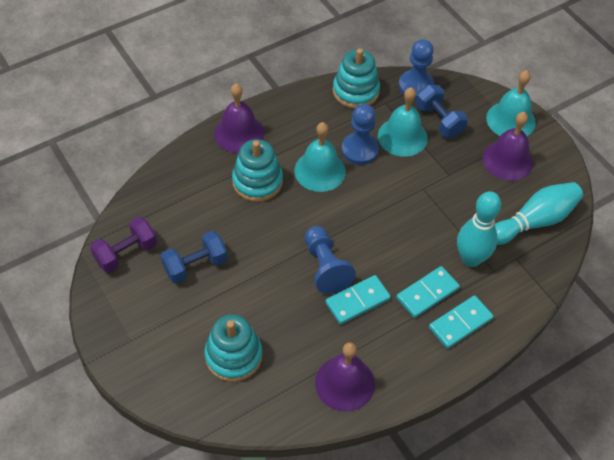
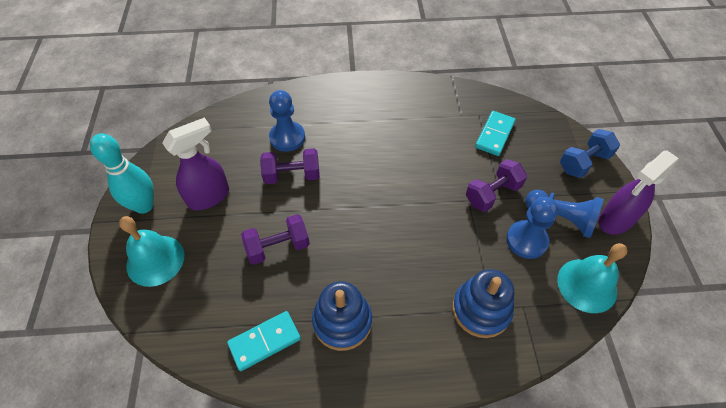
blue dumbbell: [161,231,227,284] [416,85,468,138] = 2 -> [560,129,620,178] = 1
blue stacking toy: none = 0 -> [312,281,372,351] [452,269,514,338] = 2
purple bell: [214,83,264,153] [315,342,375,412] [482,112,533,181] = 3 -> none = 0
purple dumbbell: [90,217,157,273] = 1 -> [241,214,310,265] [260,148,320,184] [466,159,527,212] = 3
purple spray bottle: none = 0 -> [162,117,229,210] [598,150,679,235] = 2
turquoise bell: [294,122,346,192] [378,87,428,157] [486,70,536,136] = 3 -> [119,216,184,287] [557,243,627,313] = 2
turquoise bowling pin: [457,191,501,267] [495,182,583,245] = 2 -> [90,133,154,214] = 1
turquoise domino: [325,275,391,325] [396,266,460,318] [429,295,494,349] = 3 -> [227,311,301,371] [475,111,515,156] = 2
turquoise stacking toy: [205,314,262,382] [232,139,283,202] [333,48,380,109] = 3 -> none = 0

